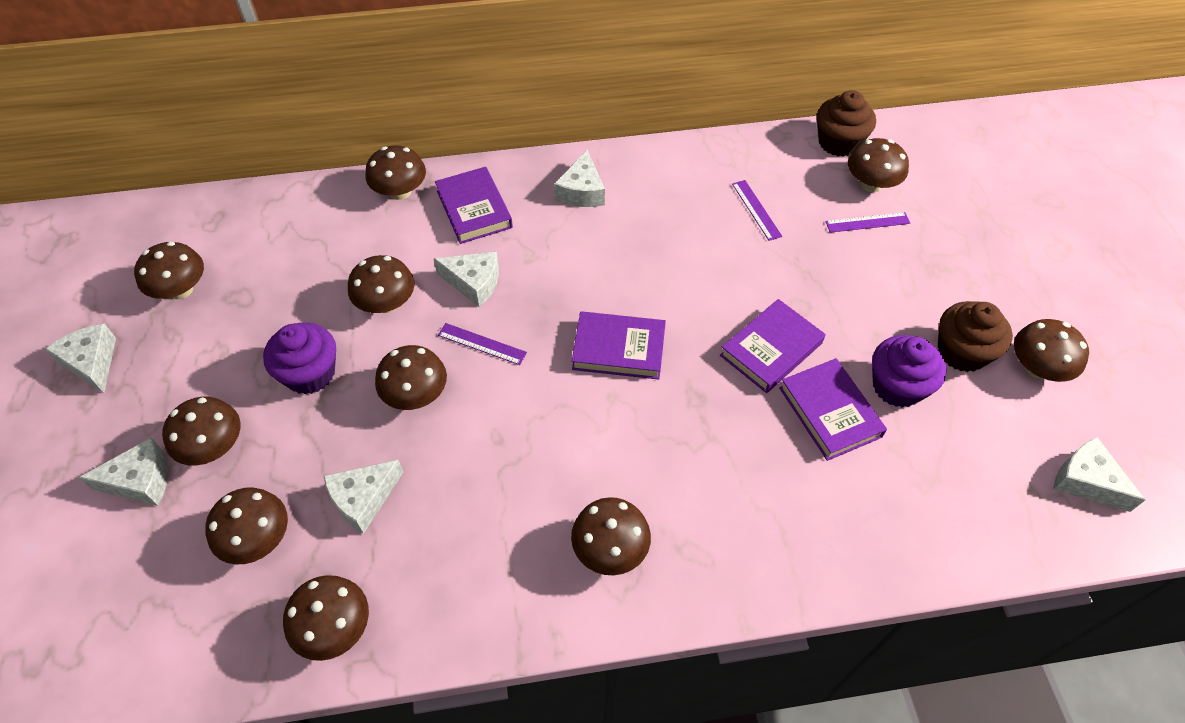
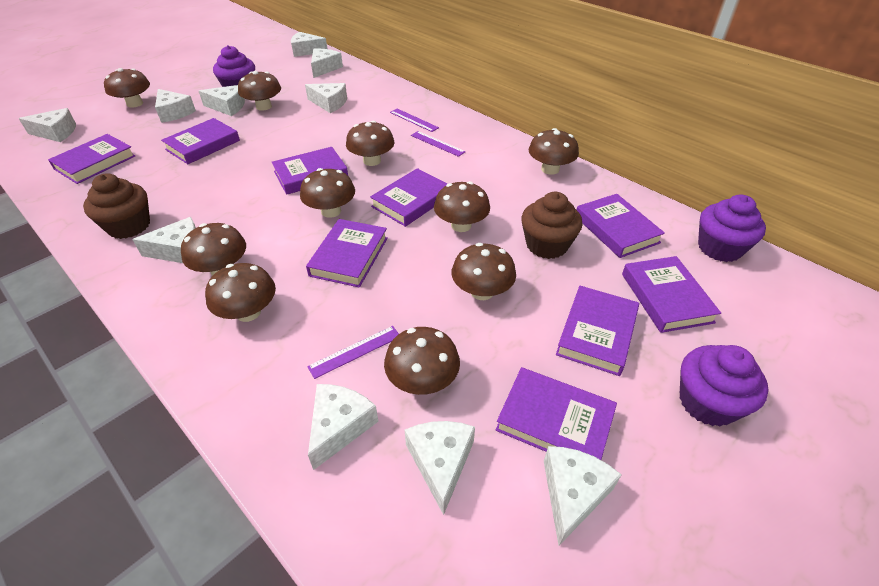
purple book: [435,167,513,244] [572,311,666,380] [720,299,826,393] [779,358,887,461] = 4 -> [48,134,135,184] [161,118,240,164] [272,147,348,195] [306,219,388,288] [370,168,448,227] [496,367,617,460] [556,286,639,376] [577,194,665,258] [622,256,721,333] = 9
purple cupcake: [263,322,336,394] [872,335,946,408] = 2 -> [213,45,255,87] [680,345,768,427] [698,194,766,262] = 3
white cheese: [45,324,116,393] [79,438,168,506] [324,460,403,534] [434,251,499,308] [554,150,605,207] [1053,437,1145,512] = 6 -> [18,108,76,142] [132,217,196,263] [155,89,196,123] [199,85,245,116] [291,32,327,57] [305,83,347,113] [308,384,379,470] [311,49,343,78] [405,421,475,515] [544,446,622,546] = 10

